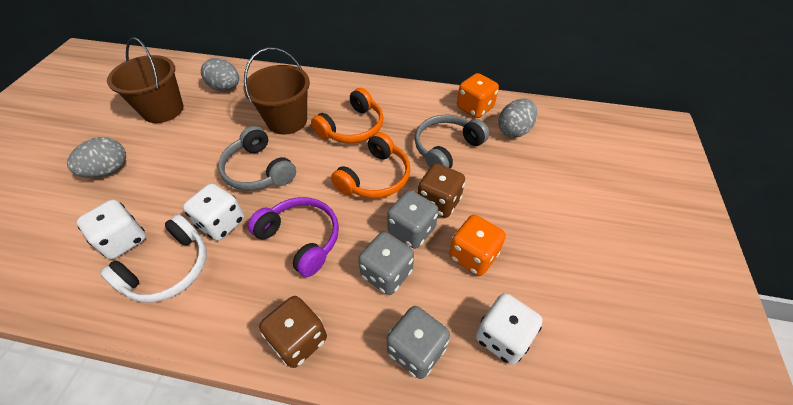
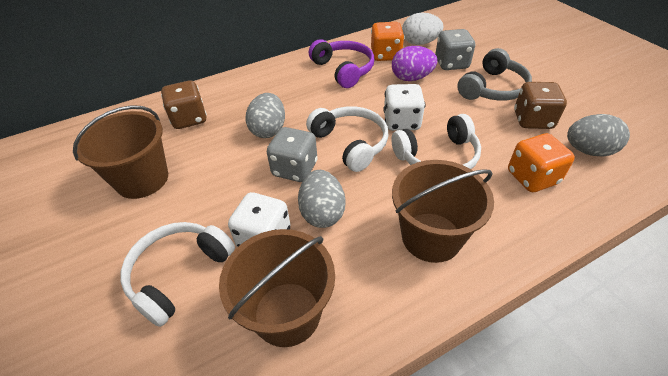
brown bucket: [107,37,183,123] [243,48,310,134] = 2 -> [73,105,168,199] [219,229,335,347] [392,160,494,263] = 3
grey dice: [358,232,414,295] [387,190,438,249] [387,306,450,379] = 3 -> [267,127,318,182] [435,29,475,70] = 2
grey headphones: [218,126,296,190] [415,114,489,168] = 2 -> [457,48,532,101] = 1
orange headphones: [311,88,384,143] [331,132,410,198] = 2 -> none = 0
purple egg: none = 0 -> [392,46,437,81] = 1
white dice: [77,199,146,259] [183,183,244,241] [476,293,543,365] = 3 -> [228,192,290,247] [383,84,425,131] = 2
white egg: none = 0 -> [402,12,444,45] = 1
white headphones: [100,214,207,302] = 1 -> [120,222,235,327] [306,106,389,172] [391,114,481,169] = 3

